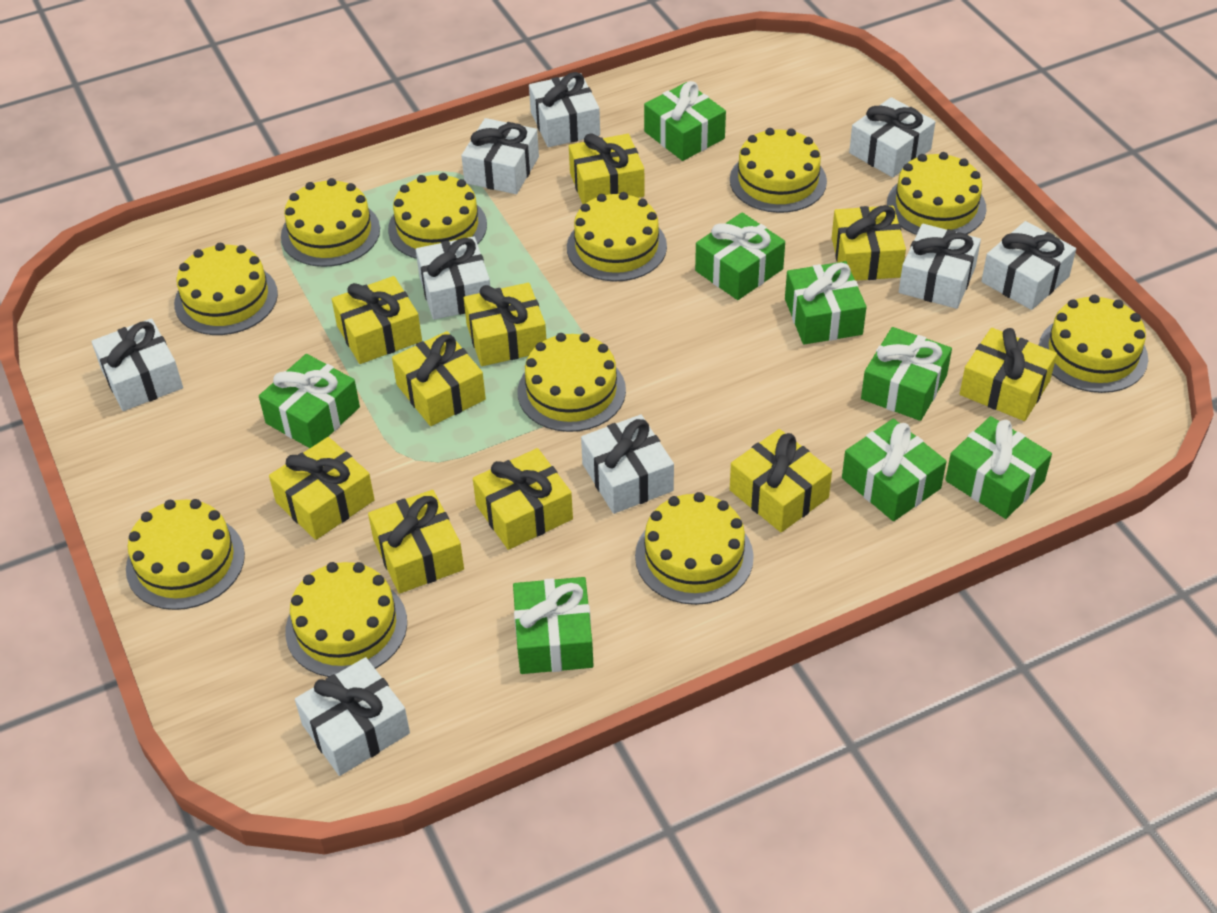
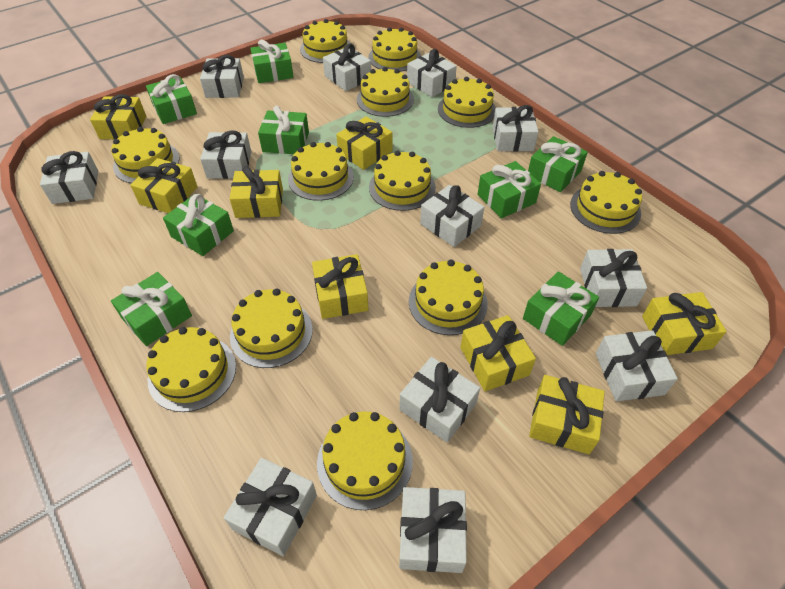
white gift: [92,318,183,411] [295,657,410,776] [416,236,490,320] [461,118,539,194] [529,72,600,147] [581,415,674,514] [849,97,935,177] [899,224,981,309] [981,221,1076,310] = 9 -> [40,151,98,204] [200,55,244,98] [200,131,251,179] [224,458,317,556] [323,43,371,91] [399,357,480,443] [399,487,467,573] [407,49,457,97] [420,185,484,247] [493,105,538,152] [580,249,647,307] [596,330,678,401] = 12
yellow cake: [126,499,245,610] [174,243,278,335] [281,178,380,267] [285,562,407,677] [388,173,487,259] [518,333,626,432] [567,192,667,282] [635,492,754,605] [730,128,827,213] [887,152,987,235] [1038,294,1148,393] = 11 -> [111,127,180,183] [146,327,236,412] [230,289,313,368] [288,142,354,201] [300,19,350,63] [317,411,413,510] [357,67,414,117] [368,27,421,72] [369,150,436,211] [409,260,488,335] [438,77,496,128] [570,171,642,234] = 12
yellow gift: [269,437,375,540] [332,276,422,364] [368,490,464,594] [392,331,486,426] [464,283,546,366] [473,448,573,550] [569,133,645,204] [730,429,832,532] [832,205,906,281] [960,328,1057,421] = 10 -> [90,94,146,139] [130,158,198,213] [230,166,283,218] [312,254,368,319] [336,116,392,170] [460,315,536,391] [529,375,605,454] [642,292,727,355] = 8

